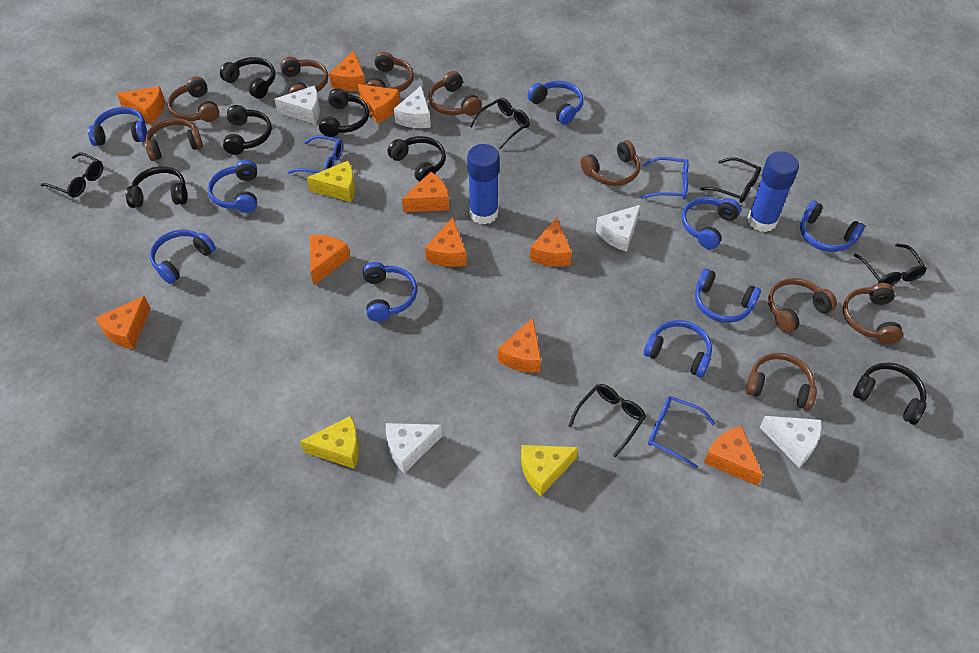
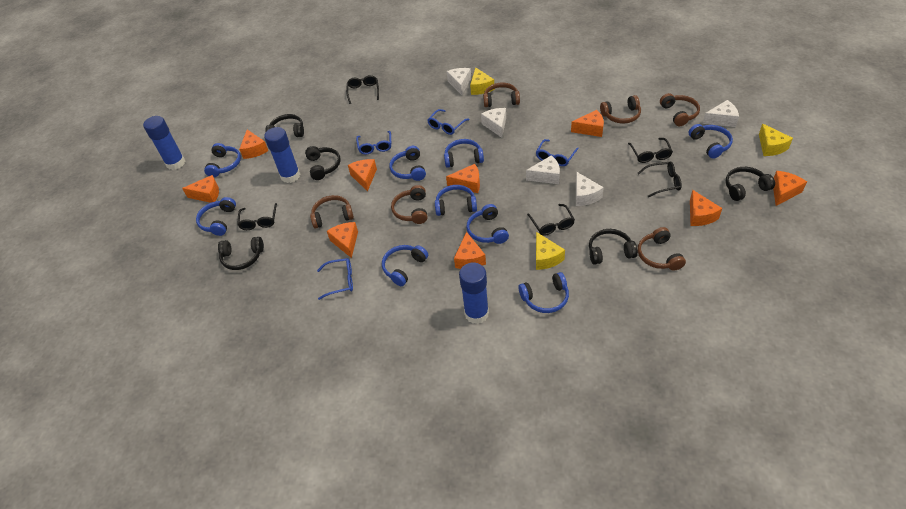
black headphones: [126,166,187,208] [220,57,275,99] [223,105,272,155] [319,88,369,137] [387,136,446,182] [853,363,927,425] = 6 -> [218,237,264,270] [265,114,304,137] [305,146,341,180] [589,229,638,265] [725,167,775,201] = 5
blue glasses: [288,135,343,174] [641,157,688,199] [648,396,715,469] = 3 -> [317,258,353,300] [356,131,391,154] [427,109,470,135] [536,139,579,166] = 4
blue glue stick: [467,144,500,224] [748,151,799,232] = 2 -> [143,116,185,170] [264,127,300,183] [459,263,489,324] = 3
brown headphones: [144,118,203,161] [167,76,219,122] [280,57,328,94] [366,52,414,92] [428,71,482,116] [580,140,640,186] [746,353,817,410] [768,278,837,333] [843,283,903,344] = 9 -> [310,195,354,229] [391,185,427,224] [483,83,520,107] [600,95,641,124] [638,227,686,271] [660,93,700,126] = 6
orange cheese: [95,296,151,349] [116,86,165,124] [310,235,350,285] [329,50,366,91] [358,84,400,123] [402,172,449,212] [425,217,467,267] [498,318,541,373] [530,217,572,267] [704,426,763,486] = 10 -> [182,175,219,203] [239,129,268,159] [327,222,358,258] [348,159,377,192] [446,164,480,193] [454,232,486,269] [571,110,604,137] [690,190,722,226] [773,171,807,206] = 9

